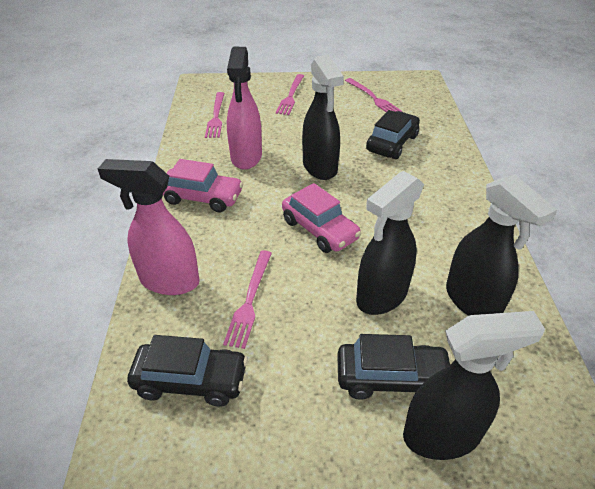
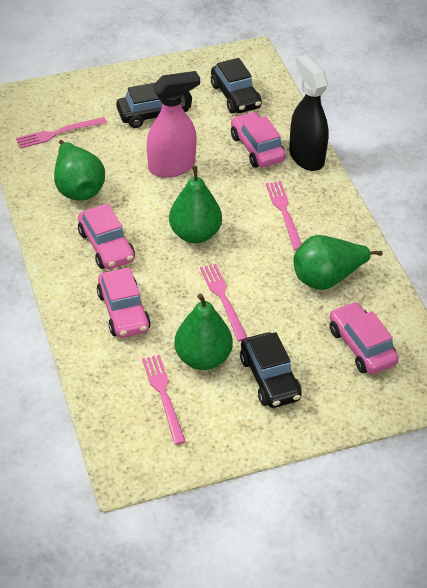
black spray bottle: [302,55,344,180] [356,171,424,315] [403,311,545,460] [446,175,557,316] = 4 -> [289,54,329,171] = 1
green pear: none = 0 -> [54,140,105,201] [169,166,222,243] [174,294,233,370] [293,235,383,290] = 4
pink car: [163,159,243,212] [282,183,361,253] = 2 -> [78,203,135,269] [97,267,151,338] [231,112,286,168] [330,302,399,374] = 4
pink spray bottle: [98,159,200,295] [227,47,262,170] = 2 -> [147,71,200,178] = 1

